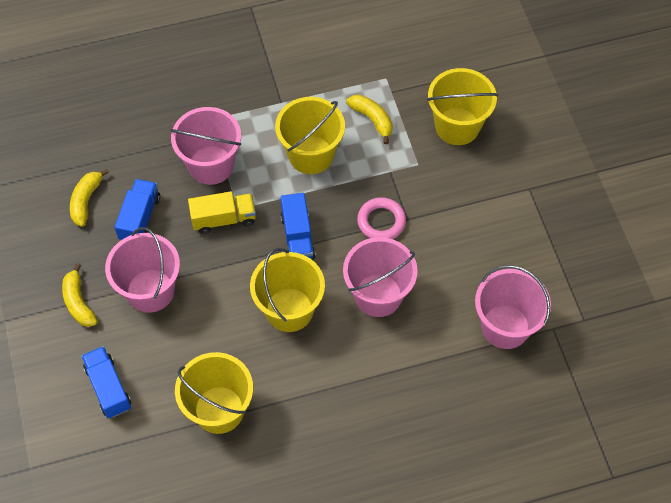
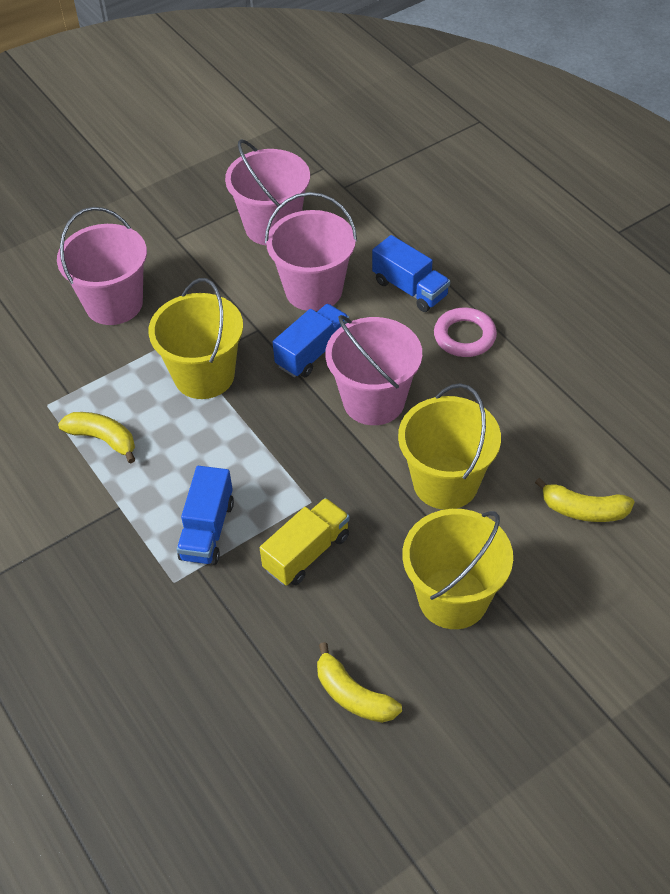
yellow bucket: [175,352,253,434] [250,248,325,332] [275,97,345,174] [427,68,498,145] = 4 -> [148,278,243,399] [398,383,501,510] [402,509,513,629] = 3

